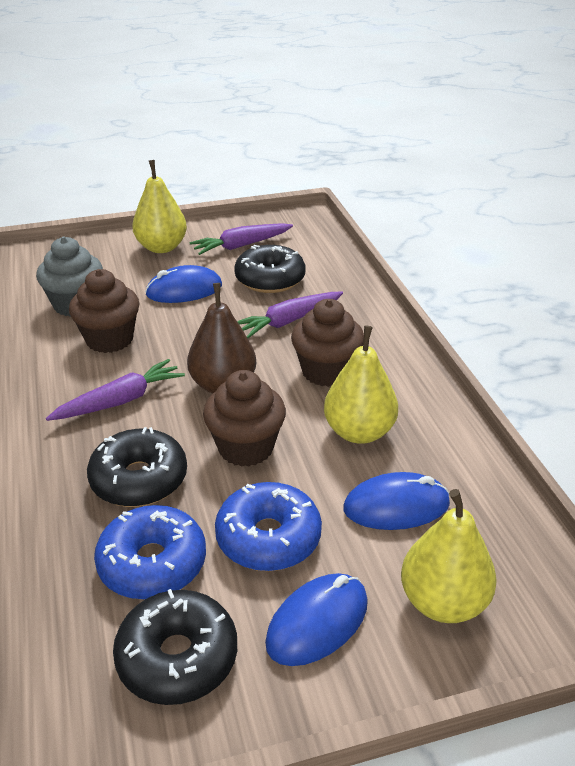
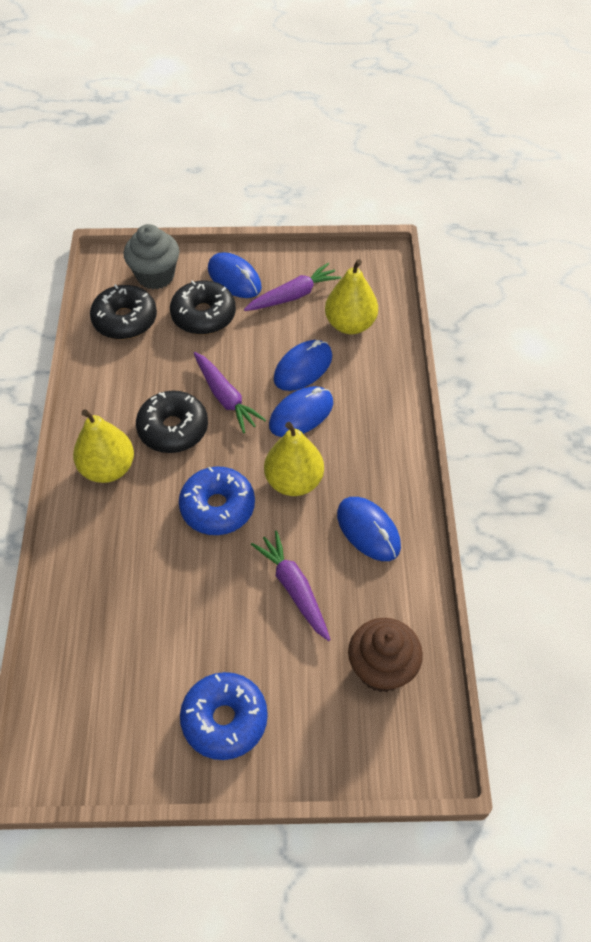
blue mouse: [145,265,222,303] [265,573,368,666] [343,472,450,530] = 3 -> [208,252,262,298] [269,386,333,437] [274,340,332,391] [337,497,401,561] = 4
brown cupcake: [69,269,140,353] [203,370,286,467] [291,299,364,387] = 3 -> [348,618,423,692] = 1
brown pear: [187,283,256,393] = 1 -> none = 0

